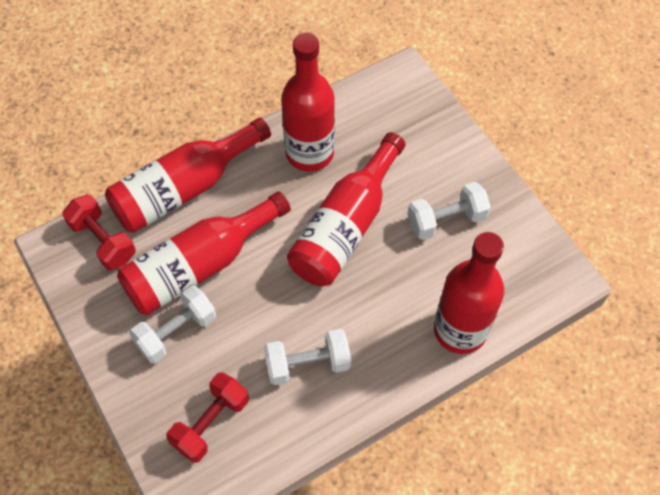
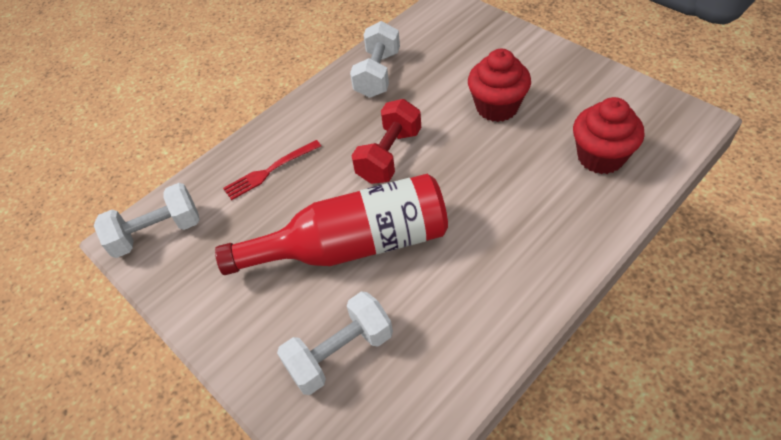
red bottle: [105,117,271,233] [117,191,291,315] [281,33,335,172] [287,132,405,286] [434,232,504,354] = 5 -> [215,174,448,275] = 1
red cupcake: none = 0 -> [468,49,531,122] [573,97,645,174] = 2
red dumbbell: [62,195,136,270] [166,372,249,463] = 2 -> [351,99,421,184] = 1
red fork: none = 0 -> [223,140,321,200] = 1

